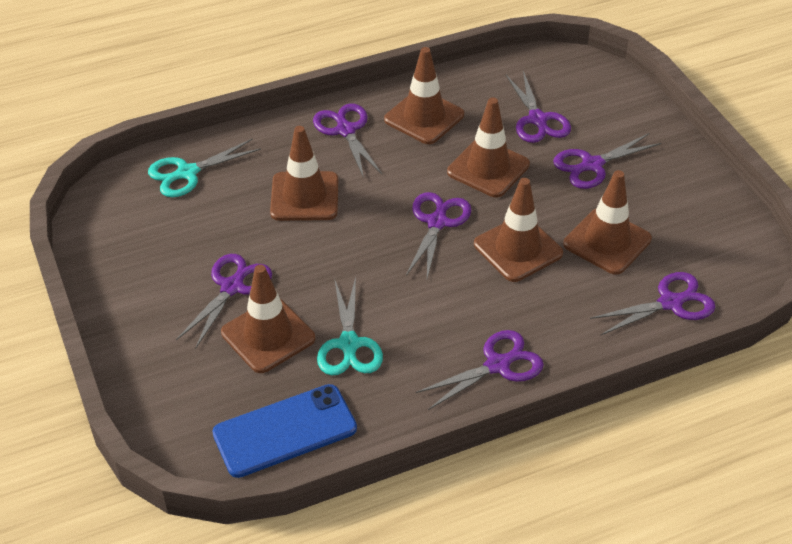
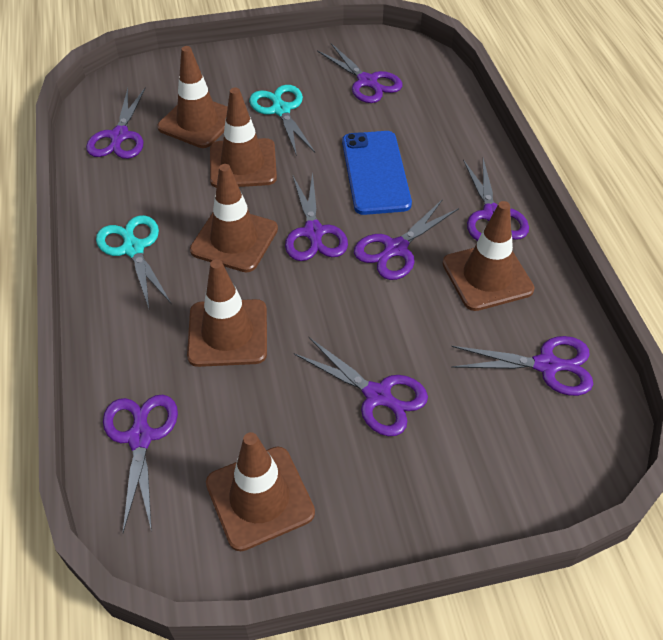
purple scissors: [176,254,272,349] [313,104,382,178] [406,192,471,278] [416,330,544,410] [506,71,571,143] [553,133,661,189] [590,272,715,336] = 7 -> [86,88,145,159] [103,395,178,532] [285,172,348,261] [294,337,428,436] [317,43,402,103] [354,199,459,280] [451,336,593,396] [463,158,529,241] = 8

